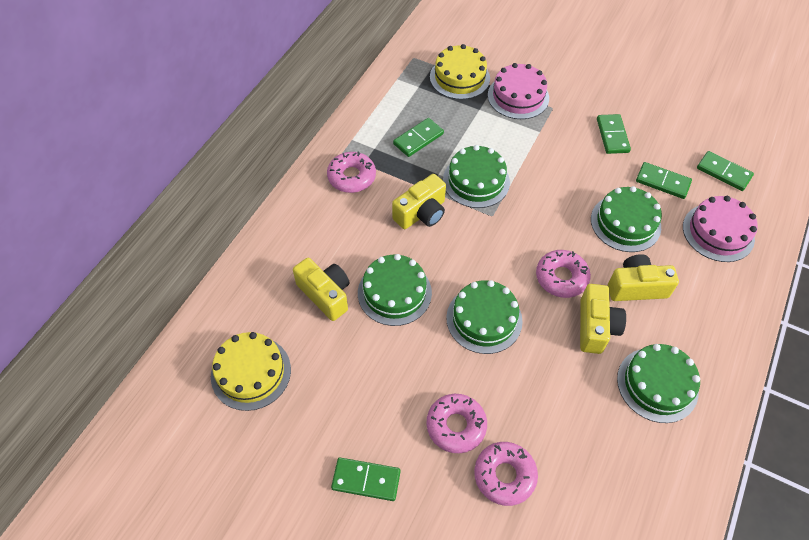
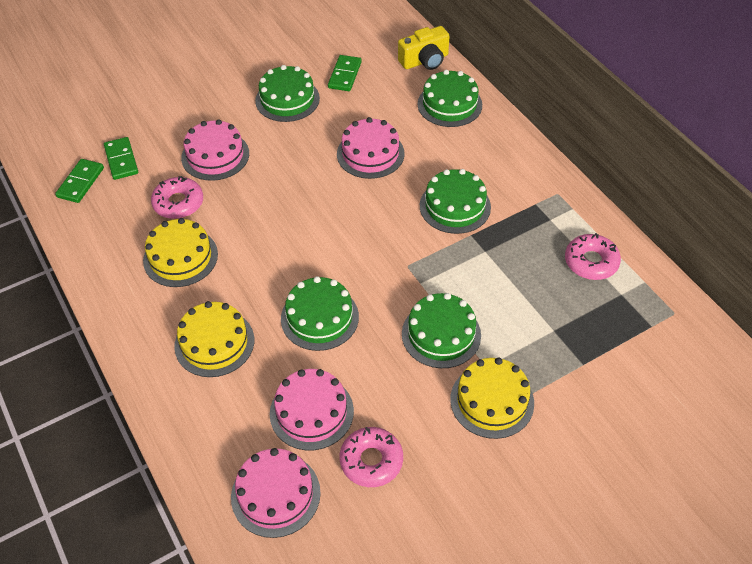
green domino: [331,458,401,501] [393,118,444,157] [597,114,631,154] [636,162,692,199] [697,151,754,191] = 5 -> [55,159,104,203] [104,137,138,180] [328,55,362,91] = 3
pink cake: [488,63,549,119] [683,196,758,262] = 2 -> [181,119,249,181] [231,448,321,538] [270,369,354,450] [337,117,405,179] = 4
pink donut: [327,151,376,193] [426,394,487,453] [474,442,538,506] [536,250,591,298] = 4 -> [151,176,203,219] [340,427,403,487] [565,233,621,280] = 3
yellow cake: [211,332,291,411] [430,44,490,99] = 2 -> [143,218,218,287] [174,301,254,377] [450,357,534,439] = 3
yellow camera: [293,258,350,321] [392,174,446,229] [580,284,626,354] [608,254,679,301] = 4 -> [398,26,450,70] = 1

